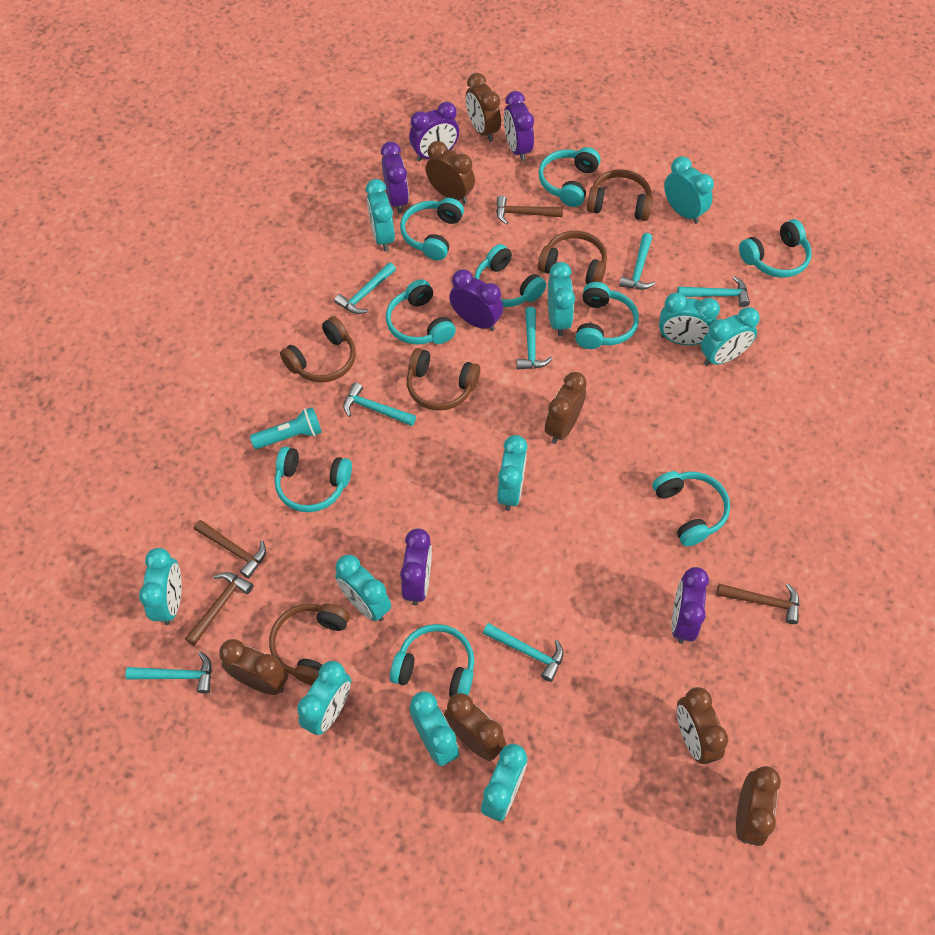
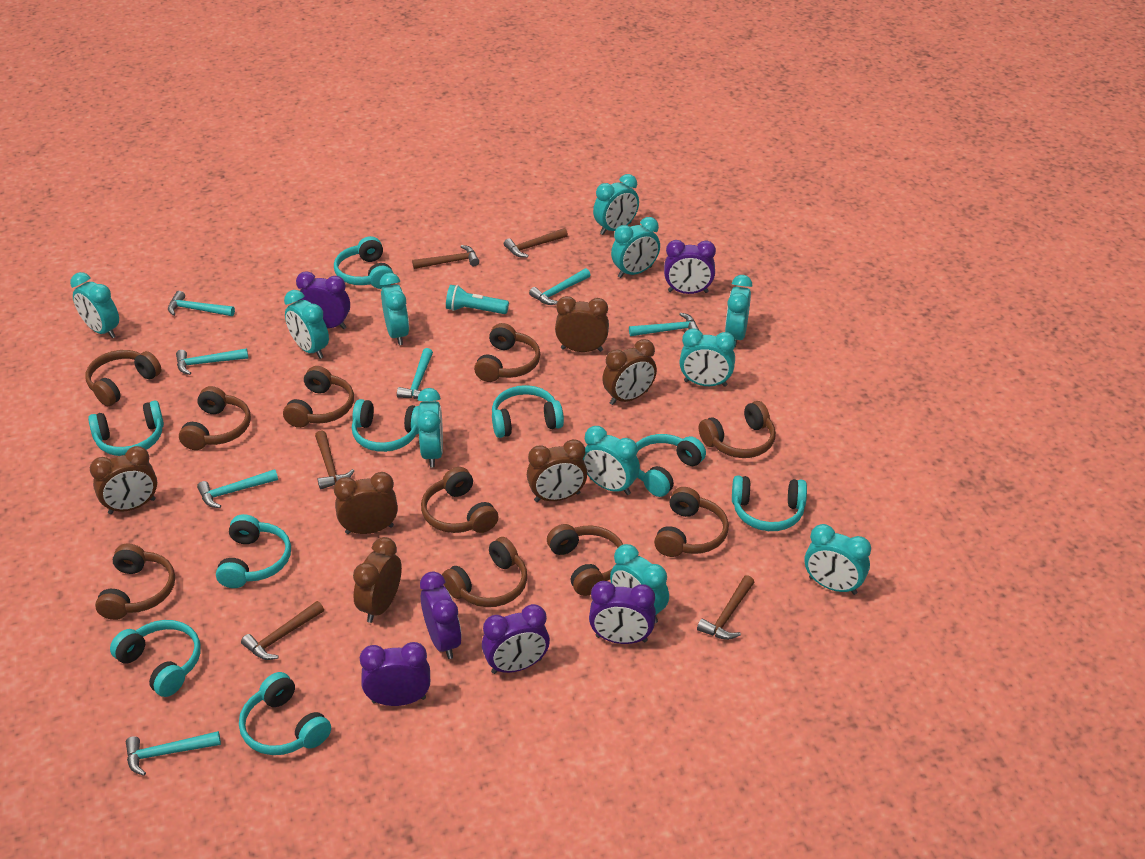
brown clock: [219,639,288,695] [426,141,475,204] [444,693,506,761] [465,73,501,142] [545,372,587,444] [677,687,728,764] [736,766,781,846] = 7 -> [90,446,157,514] [334,472,398,534] [353,537,402,623] [527,439,588,502] [555,296,609,352] [602,339,657,405] = 6
brown hammer: [185,572,254,646] [194,520,266,579] [496,195,563,224] [716,584,800,624] = 4 -> [241,601,324,660] [315,430,354,489] [412,245,479,269] [504,228,568,257] [697,575,755,640] = 5
brown headphones: [269,603,350,685] [280,316,356,383] [407,348,480,411] [538,231,607,284] [587,169,653,221] = 5 -> [85,350,162,406] [95,543,175,620] [179,386,251,450] [283,366,354,428] [421,467,498,533] [442,537,527,607] [474,323,540,382] [547,524,623,596] [654,487,729,557] [699,401,776,458] = 10

